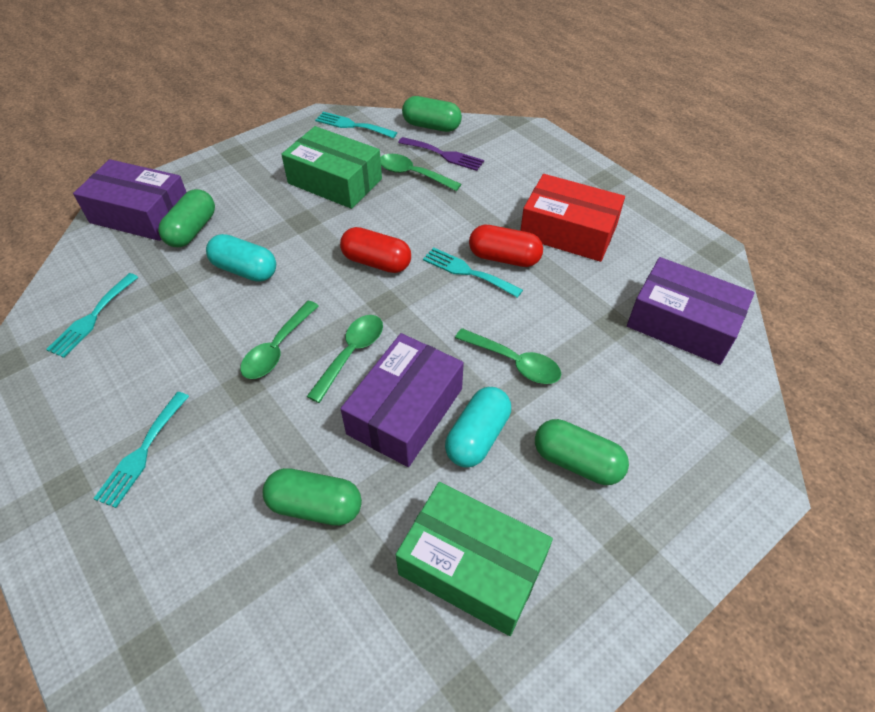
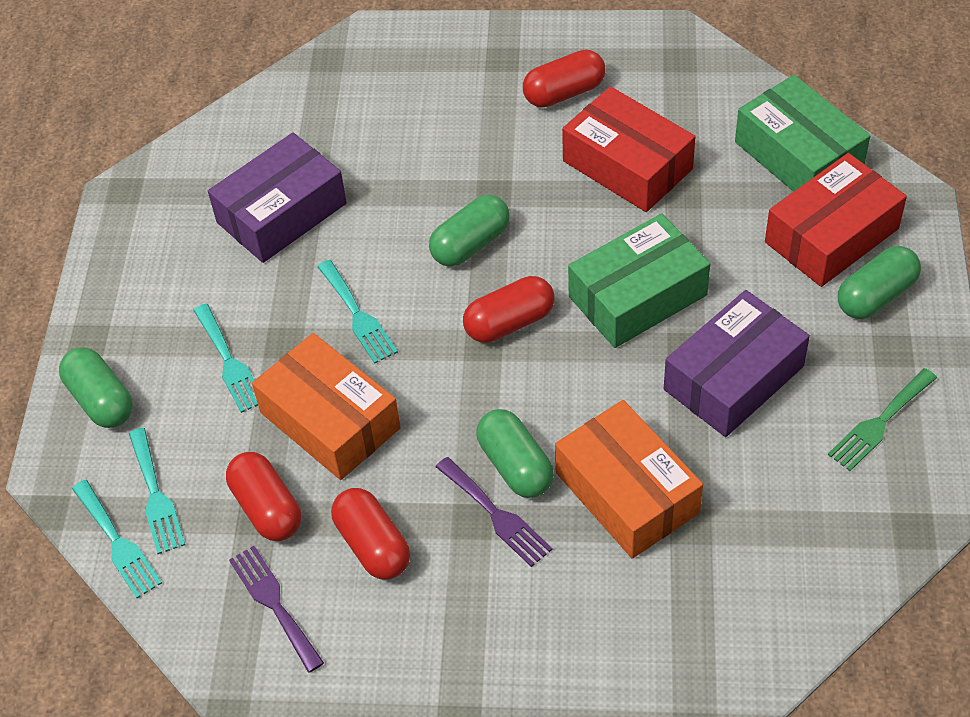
green fork: none = 0 -> [828,368,937,471] = 1
green spoon: [240,301,319,379] [306,315,383,403] [380,154,461,191] [455,328,561,384] = 4 -> none = 0
orange box: none = 0 -> [252,333,401,480] [555,400,703,559] = 2
purple box: [73,159,187,241] [341,333,464,467] [627,257,755,365] = 3 -> [208,132,347,263] [664,290,810,437] = 2
purple fork: [398,137,484,171] = 1 -> [229,546,324,673] [436,457,553,567] = 2
red box: [520,174,625,262] = 1 -> [562,86,696,212] [765,153,907,287] = 2
red capsule: [340,227,411,273] [469,225,543,267] = 2 -> [226,452,301,541] [331,488,410,580] [463,276,555,343] [523,49,606,107] = 4
turquoise capsule: [206,234,276,282] [445,387,511,467] = 2 -> none = 0

